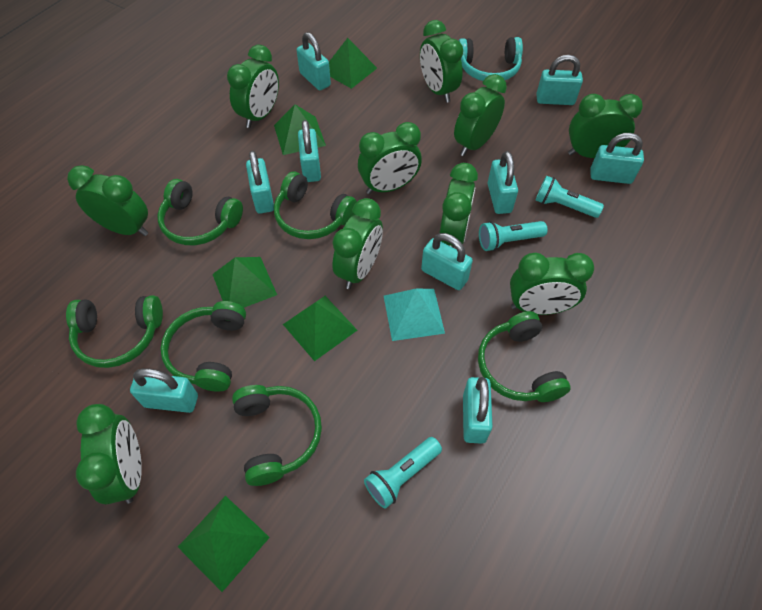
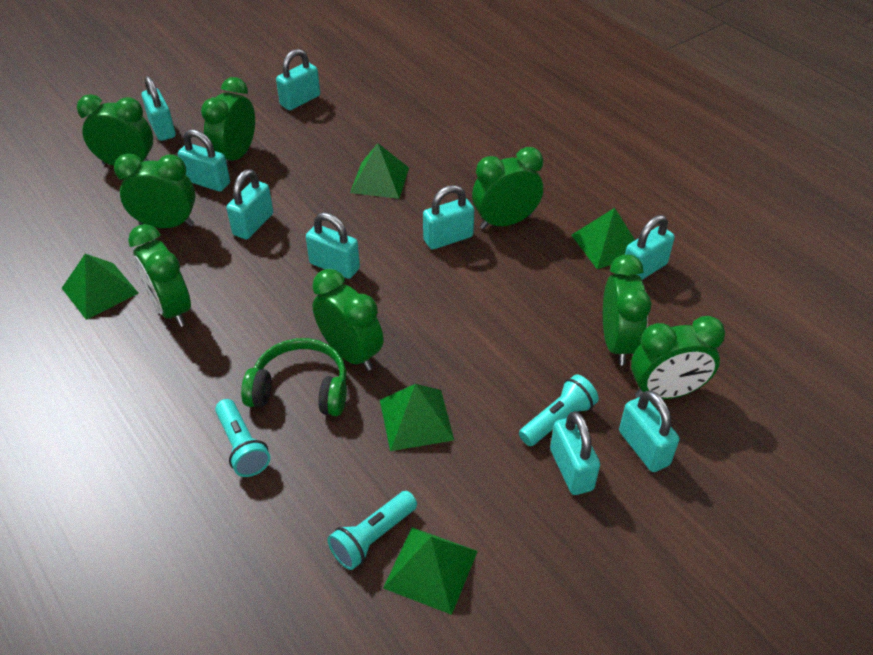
green clock: [67,165,148,236] [76,404,142,505] [227,45,279,128] [332,198,383,289] [358,122,422,194] [420,20,463,103] [439,163,478,248] [454,74,507,156] [510,253,594,315] [568,94,643,158] = 10 -> [77,94,153,166] [114,153,196,228] [128,224,191,327] [201,77,255,167] [313,269,384,371] [472,147,543,229] [603,255,652,365] [631,316,725,399] = 8
green headphones: [66,295,163,368] [157,179,243,245] [160,301,246,392] [232,385,322,486] [274,171,357,239] [478,311,571,402] = 6 -> [241,338,347,416] = 1
turquoise headphones: [459,37,523,81] = 1 -> none = 0
turquoise pyramid: [384,288,445,341] = 1 -> none = 0

